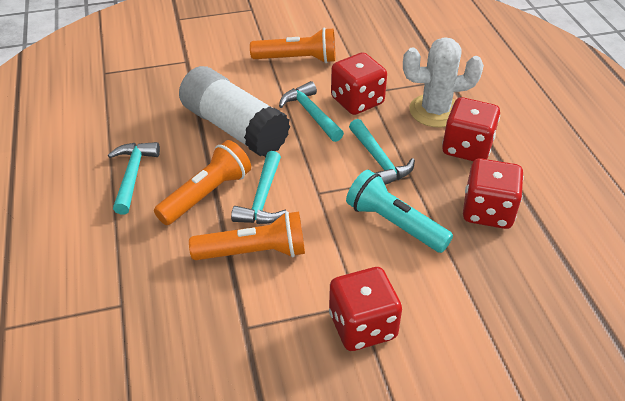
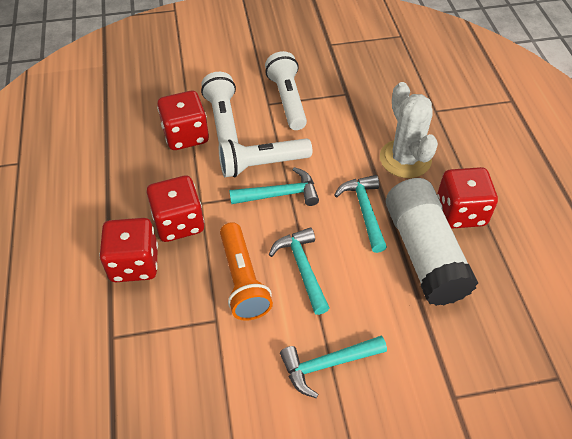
orange flashlight: [154,140,251,225] [189,211,305,260] [250,28,335,63] = 3 -> [220,222,273,321] = 1
turquoise flashlight: [346,170,453,253] = 1 -> none = 0
white flashlight: none = 0 -> [201,72,239,144] [219,138,312,177] [265,51,307,130] = 3

